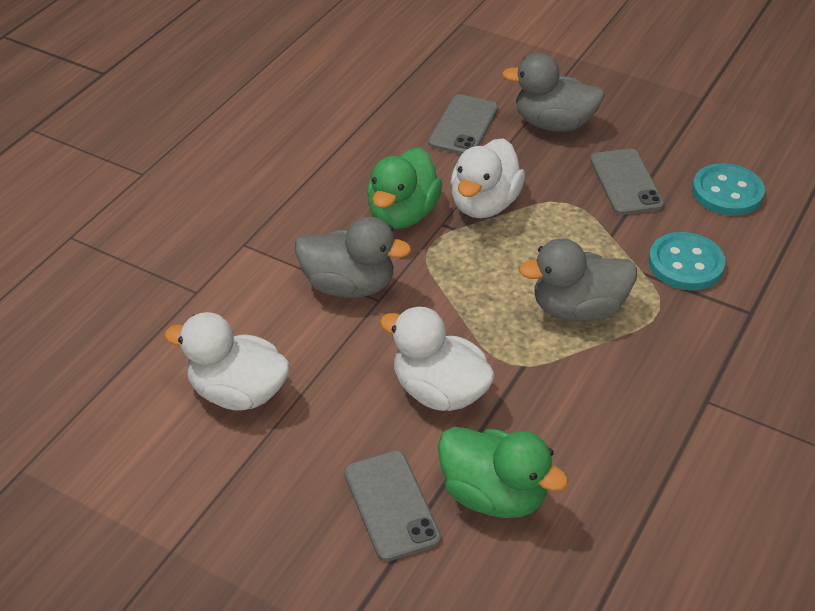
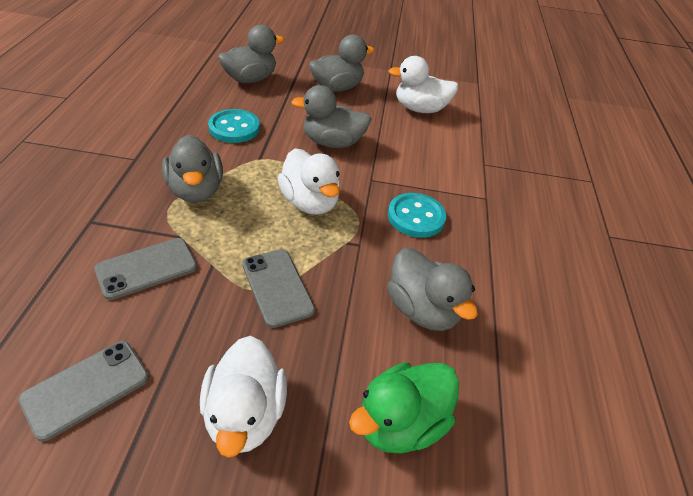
green duck: [367,147,442,229] [438,427,568,518] = 2 -> [349,362,459,453] = 1
grey duck: [295,217,411,298] [502,53,605,132] [519,238,637,322] = 3 -> [162,135,223,202] [218,25,285,83] [291,85,372,148] [309,35,375,92] [387,248,478,331] = 5

